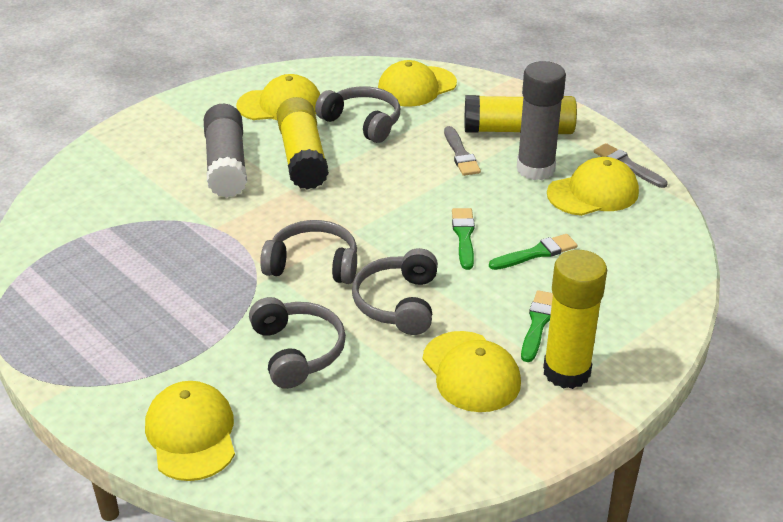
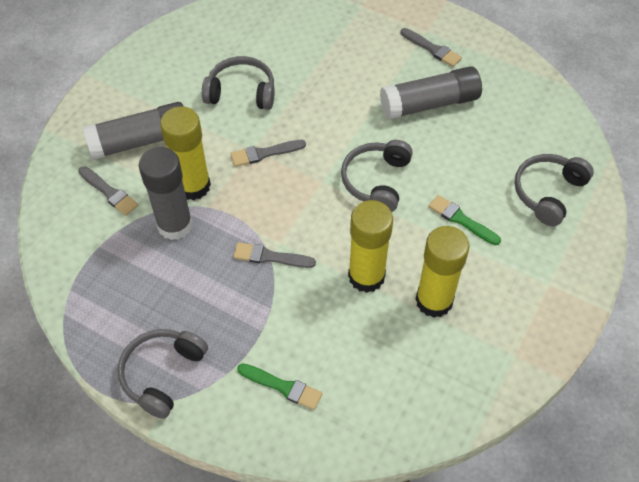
green brush: [452,208,475,270] [489,234,578,270] [521,290,553,362] = 3 -> [237,363,323,410] [428,195,501,245] = 2
grey brush: [444,126,481,176] [594,143,668,188] = 2 -> [78,166,138,216] [231,140,306,167] [233,242,316,268] [401,28,462,67] = 4
grey glue stick: [204,104,247,198] [517,61,566,180] = 2 -> [83,102,184,160] [139,147,193,240] [380,66,482,119] = 3
yellow cap: [145,381,235,481] [236,74,320,120] [378,60,457,107] [423,331,521,412] [547,157,639,216] = 5 -> none = 0

